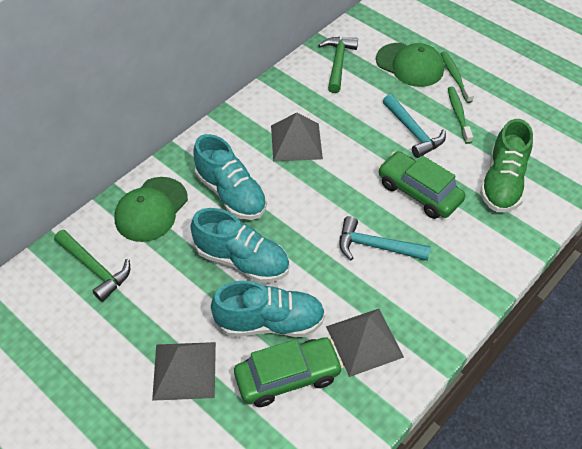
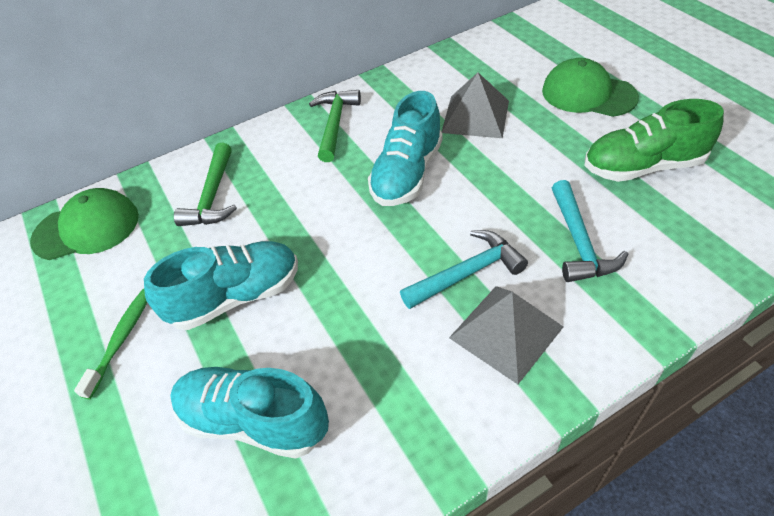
green car: [234,337,343,407] [378,151,465,219] = 2 -> none = 0
green toothbrush: [440,51,474,103] [448,87,473,144] = 2 -> [74,289,147,399] = 1
grey pyramid: [152,342,216,401] [271,112,323,162] [326,309,404,377] = 3 -> [442,73,509,138] [449,286,563,384] = 2

